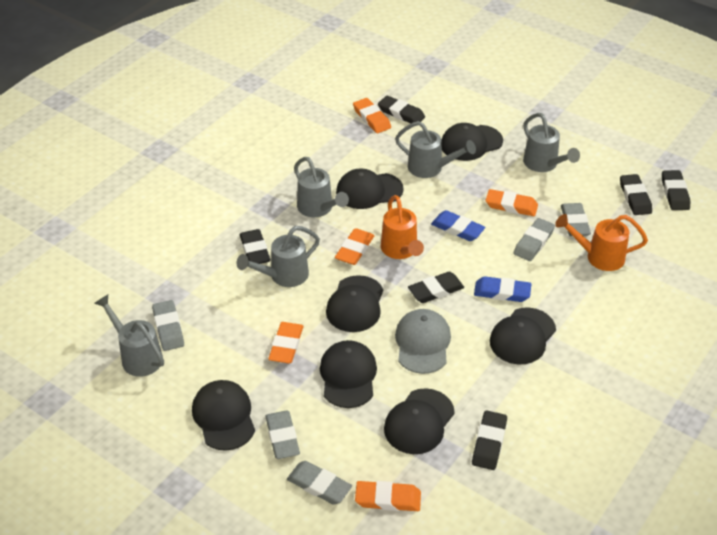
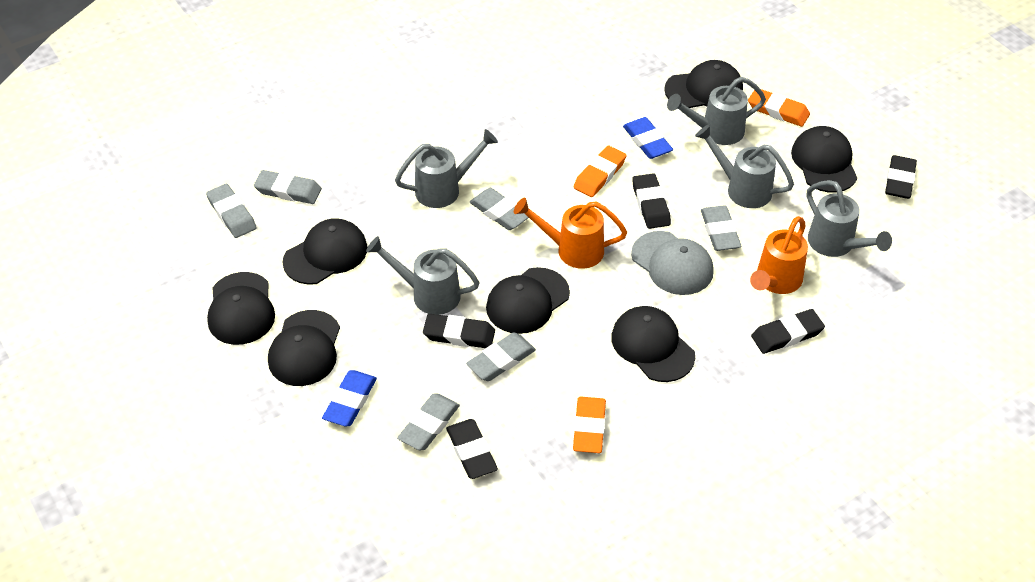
black eraser: [240,229,271,264] [378,96,425,123] [408,272,464,303] [472,410,507,470] [620,174,652,215] [662,170,690,210] = 6 -> [423,314,495,348] [446,419,498,479] [632,173,671,229] [751,309,825,354] [885,155,917,199] = 5
grey eraser: [152,300,184,351] [265,411,300,459] [287,461,352,505] [513,218,555,261] [561,203,591,236] = 5 -> [206,184,257,238] [254,170,322,204] [397,393,460,450] [466,333,536,381] [470,188,529,230] [701,205,741,251] = 6
orange eraser: [268,322,303,364] [335,228,374,265] [353,98,391,133] [355,481,421,511] [486,189,538,216] = 5 -> [573,397,606,453] [574,146,627,197] [748,89,810,127] = 3

